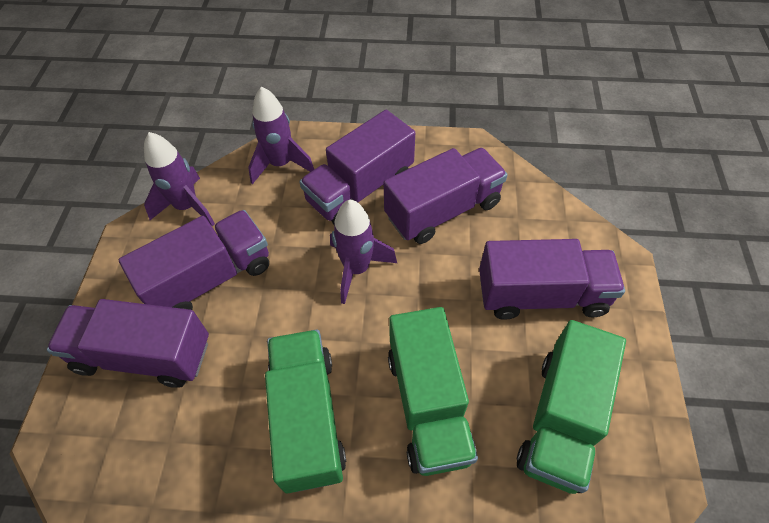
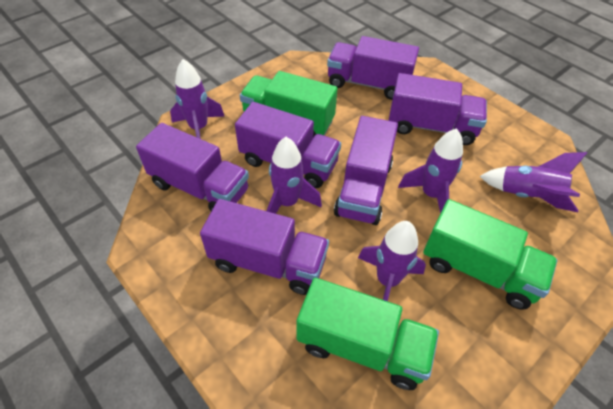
purple rocket: [144,132,215,226] [248,86,314,184] [330,200,397,304] = 3 -> [170,59,225,139] [266,137,322,214] [358,221,426,301] [398,128,463,213] [480,152,588,212] = 5
purple truck: [47,299,209,388] [119,210,269,310] [299,110,415,224] [384,148,507,244] [479,239,625,320] = 5 -> [136,123,249,211] [200,199,329,295] [235,102,341,188] [327,36,419,100] [334,116,398,225] [389,73,487,145] = 6

